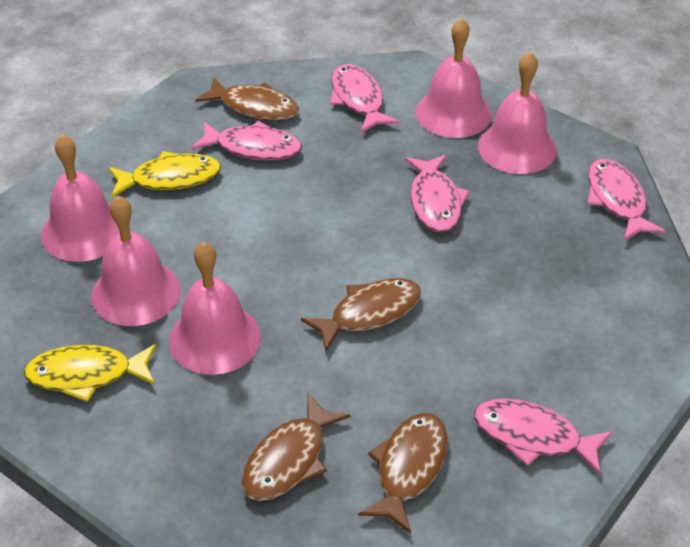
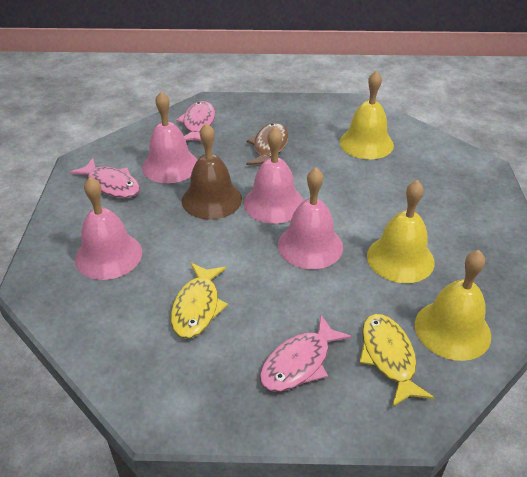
brown bell: none = 0 -> [182,123,242,220] = 1
brown fish: [195,78,299,121] [242,393,351,501] [301,278,421,351] [358,413,448,534] = 4 -> [246,123,288,165] = 1
pink bell: [41,134,120,262] [91,196,181,326] [169,242,261,375] [416,18,492,138] [478,52,557,174] = 5 -> [75,177,142,280] [142,91,197,183] [244,127,303,224] [278,168,343,269] = 4
pink fish: [191,121,302,160] [330,64,400,133] [405,155,470,233] [474,399,613,474] [588,159,666,241] = 5 -> [70,158,140,198] [176,101,215,142] [260,315,352,392] = 3
yellow bell: none = 0 -> [340,70,394,159] [367,180,435,283] [415,250,491,361] = 3

